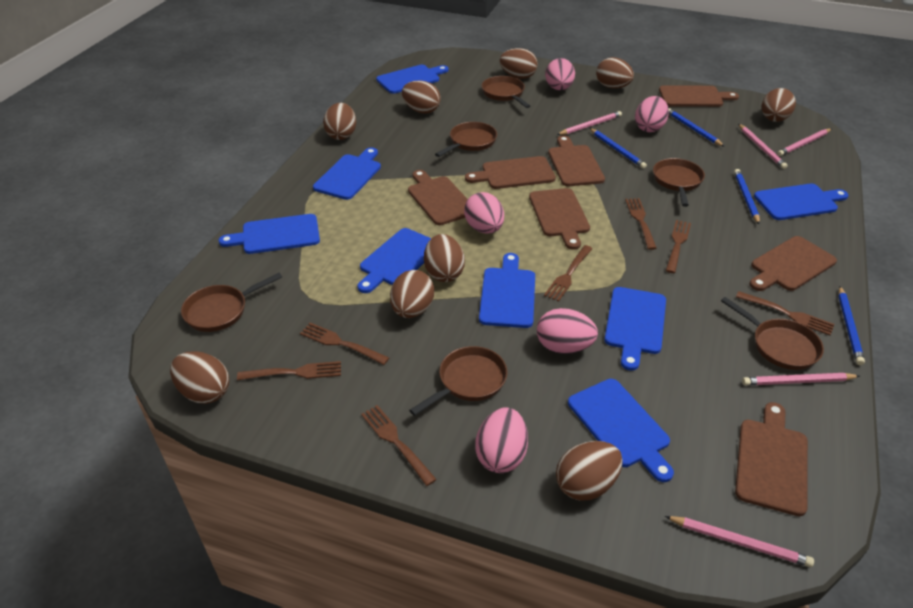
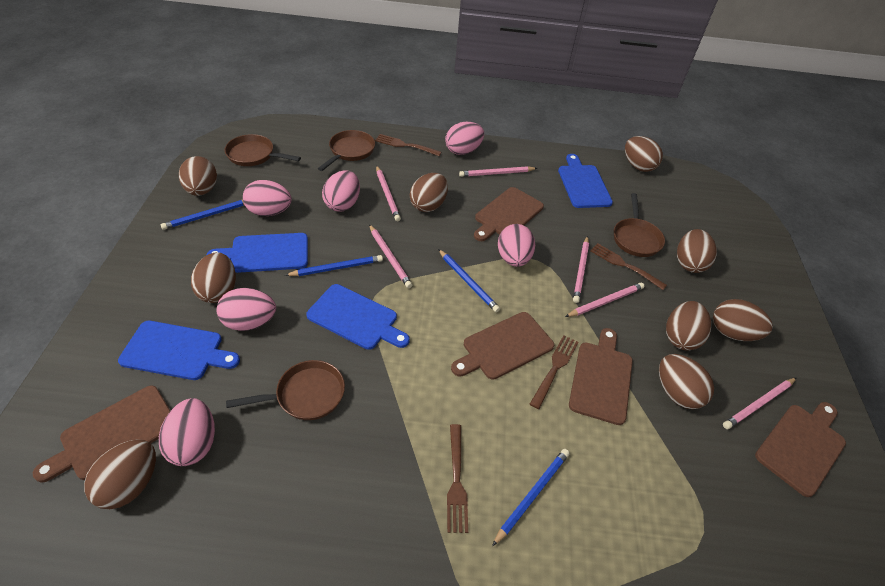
blue cutting board: [219,214,320,254] [313,147,381,200] [357,228,431,293] [376,65,449,94] [479,253,535,328] [568,379,674,482] [604,287,666,371] [754,184,849,220] = 8 -> [118,321,240,380] [207,233,308,273] [306,284,410,350] [558,154,613,208] = 4
brown cutting board: [408,170,468,225] [465,156,556,189] [529,188,590,250] [548,135,605,186] [659,85,739,107] [735,402,808,516] [749,236,837,291] = 7 -> [33,385,170,482] [451,312,554,380] [474,187,544,241] [569,328,633,425] [755,402,846,497] = 5
brown fork: [237,361,341,380] [300,323,389,365] [361,405,437,486] [544,245,593,302] [625,198,657,250] [666,220,691,273] [736,291,835,335] = 7 -> [375,134,442,156] [447,424,468,533] [530,335,579,409] [590,243,667,290] = 4
brown pan: [181,273,282,332] [409,346,507,416] [435,122,497,157] [482,76,531,108] [653,158,705,207] [721,297,824,370] = 6 -> [224,134,301,166] [226,360,345,420] [318,130,375,171] [614,193,665,257] = 4
pink egg: [464,192,504,234] [475,407,528,473] [537,308,598,354] [545,58,575,90] [635,96,669,132] = 5 -> [159,398,215,466] [216,288,276,331] [243,180,292,216] [322,170,360,211] [445,122,484,155] [498,224,535,267] = 6
pink pencil: [557,111,622,135] [665,516,814,567] [738,124,788,169] [742,373,860,385] [777,129,831,156] = 5 -> [369,224,412,288] [376,165,401,221] [459,166,538,177] [565,283,644,317] [573,236,589,303] [723,378,796,429] = 6

